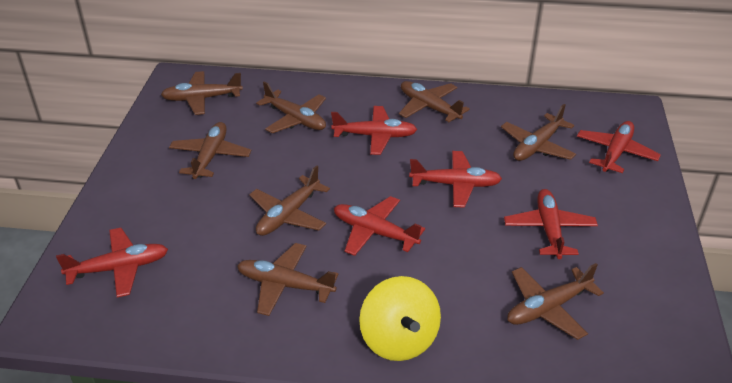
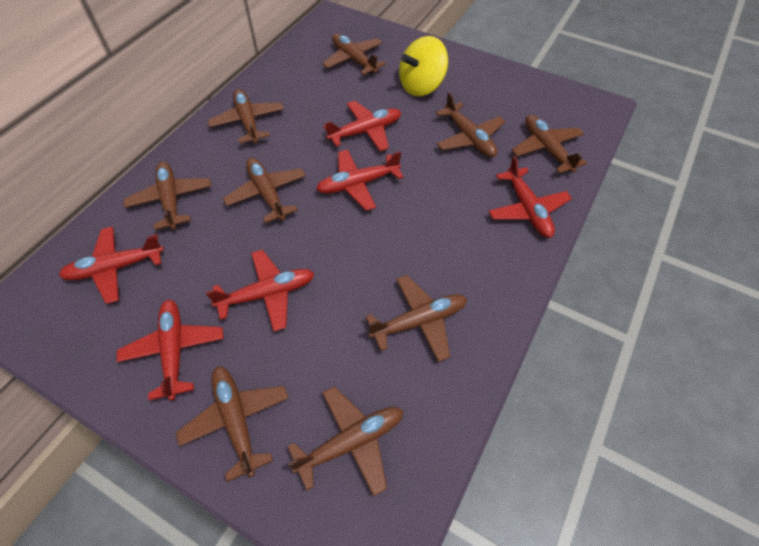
brown plane: [161,71,243,115] [169,122,252,179] [237,243,339,316] [249,165,330,236] [256,81,326,133] [399,81,470,122] [501,104,576,161] [507,263,604,340] = 8 -> [123,161,211,230] [176,366,288,482] [207,89,284,144] [223,158,306,223] [288,386,403,496] [322,33,386,75] [366,275,467,362] [436,92,505,157] [512,115,587,173] = 9

